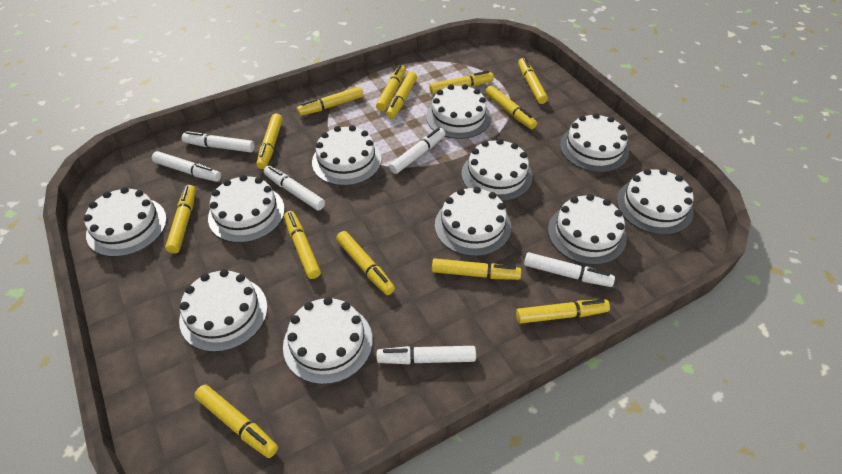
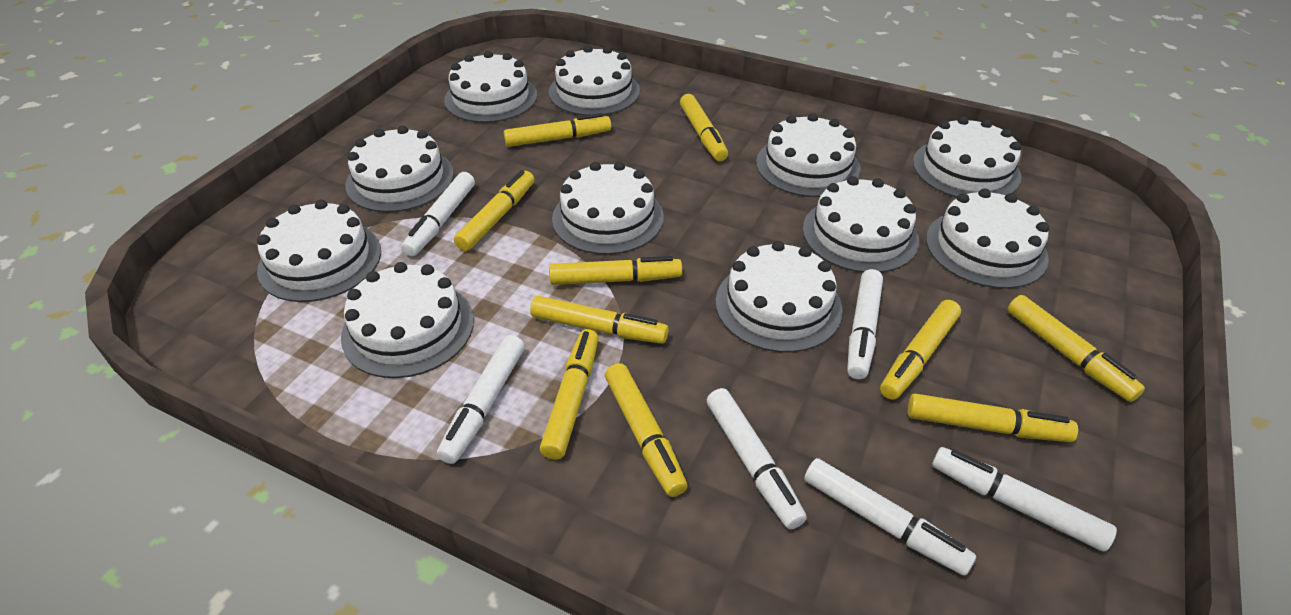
yellow marker: [165,185,196,253] [194,385,278,458] [256,113,283,169] [284,211,321,279] [297,87,363,116] [336,231,395,295] [376,65,406,111] [386,72,417,119] [429,71,494,94] [432,258,521,280] [485,86,537,129] [516,299,610,324] [518,58,548,104] = 13 -> [454,170,534,251] [504,113,611,147] [530,296,668,344] [540,329,599,460] [549,256,682,285] [605,363,688,497] [680,94,728,161] [880,300,961,400] [908,394,1078,442] [1007,295,1145,402] = 10

